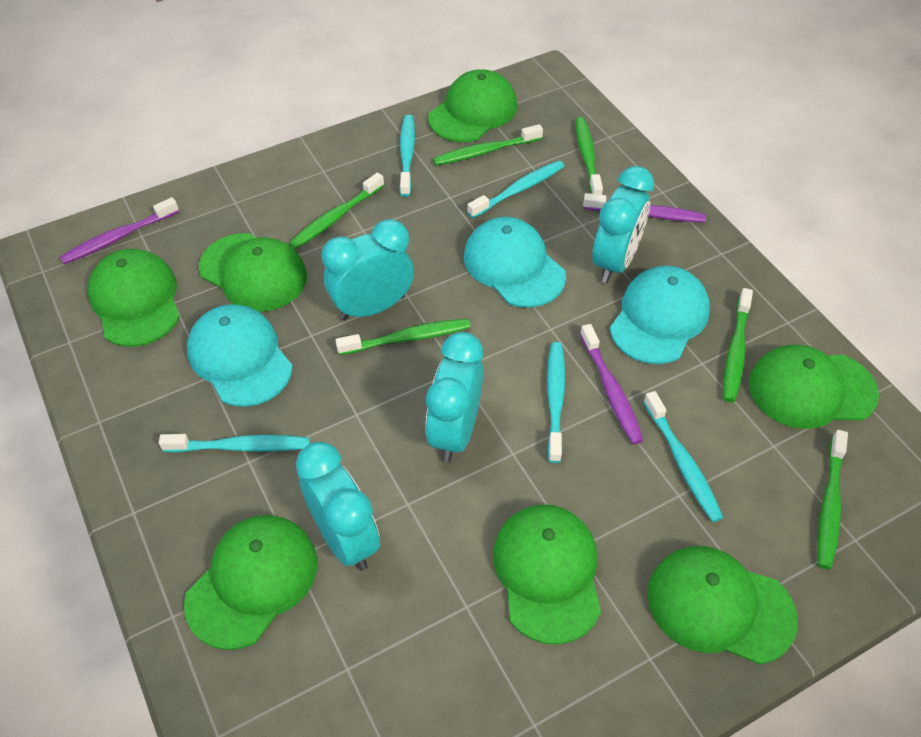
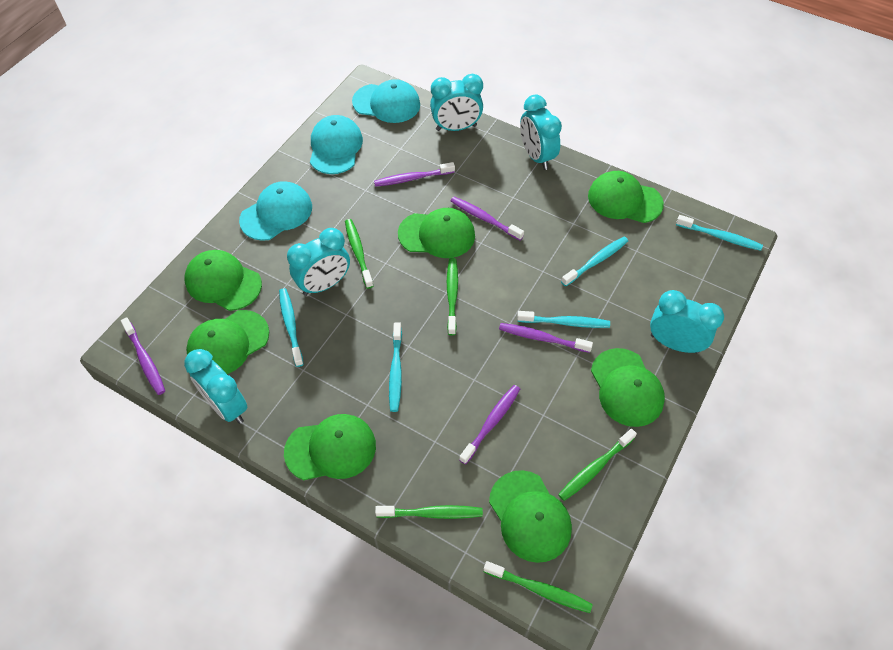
green toothbrush: [289,172,384,249] [335,319,470,355] [433,124,543,166] [575,117,603,195] [723,288,753,402] [818,430,848,569] = 6 -> [345,219,373,289] [375,505,483,519] [447,258,458,335] [483,561,593,613] [558,429,637,501] = 5
purple toothbrush: [60,197,179,264] [580,324,644,444] [583,193,706,223] = 3 -> [121,318,165,395] [374,162,455,187] [451,197,524,241] [459,385,520,464] [499,323,593,353] = 5
turquoise clock: [296,442,380,571] [322,219,414,320] [425,332,483,462] [592,166,654,283] = 4 -> [184,349,248,424] [287,228,350,296] [430,74,483,131] [520,95,562,170] [650,290,724,353] = 5

